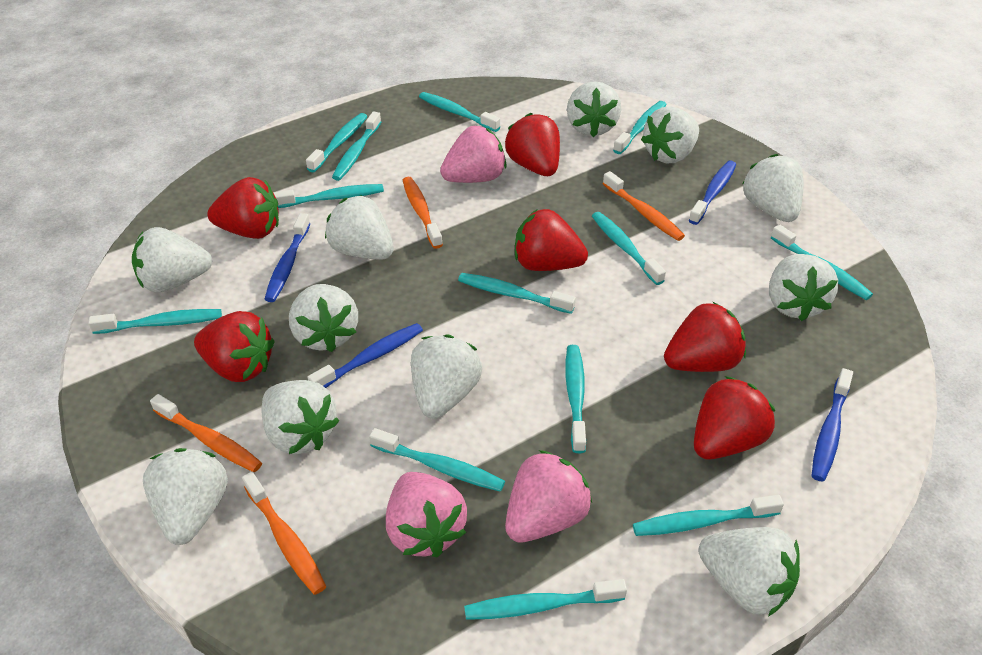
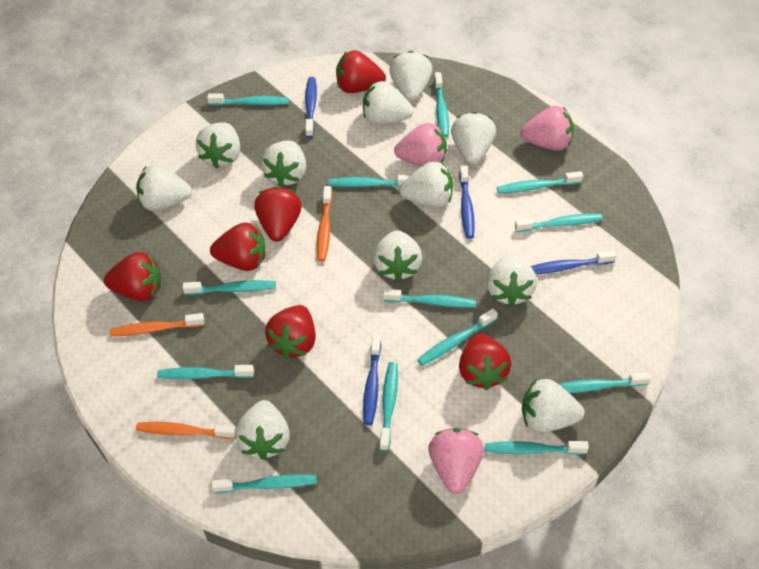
orange toothbrush: [150,394,262,472] [242,472,326,595] [403,177,443,249] [603,171,685,241] = 4 -> [110,313,204,336] [136,422,235,439] [317,186,332,261] = 3

